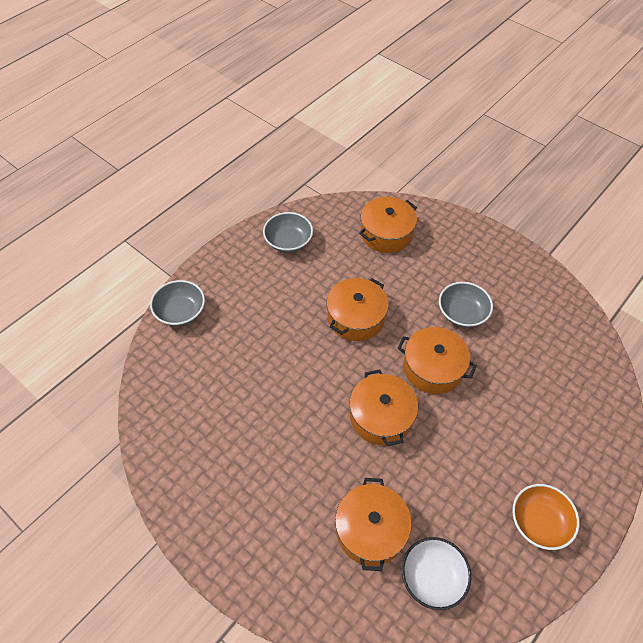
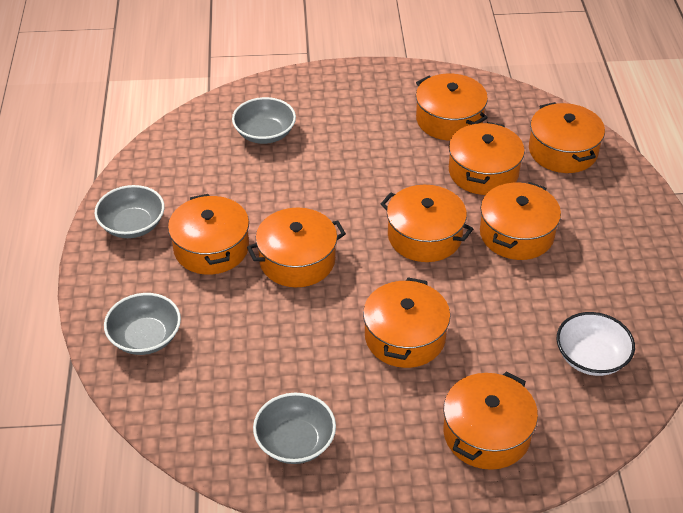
grey bowl: [150,280,205,326] [263,212,313,253] [439,282,493,328] = 3 -> [95,185,165,238] [104,293,181,355] [232,97,296,144] [253,393,336,464] = 4
orange bowl: [512,484,579,550] = 1 -> none = 0
orange pot: [326,278,389,341] [335,478,412,571] [349,369,418,446] [359,197,417,253] [397,327,477,394] = 5 -> [168,194,249,275] [247,208,346,287] [363,278,450,368] [381,185,473,262] [416,74,488,141] [443,372,538,470] [449,122,525,195] [480,182,561,260] [529,102,605,173] = 9

